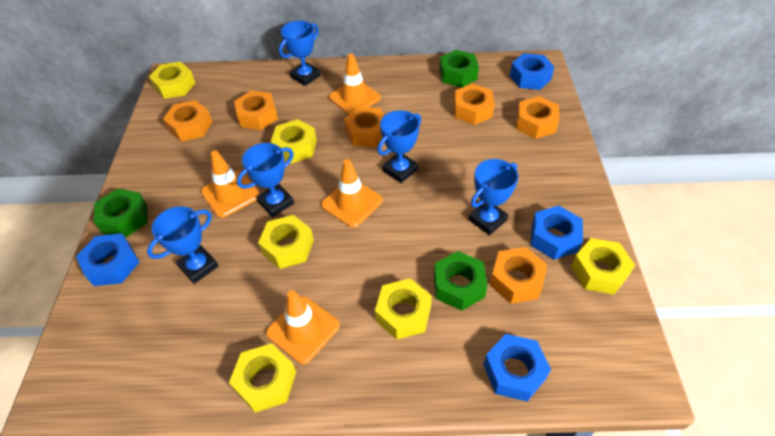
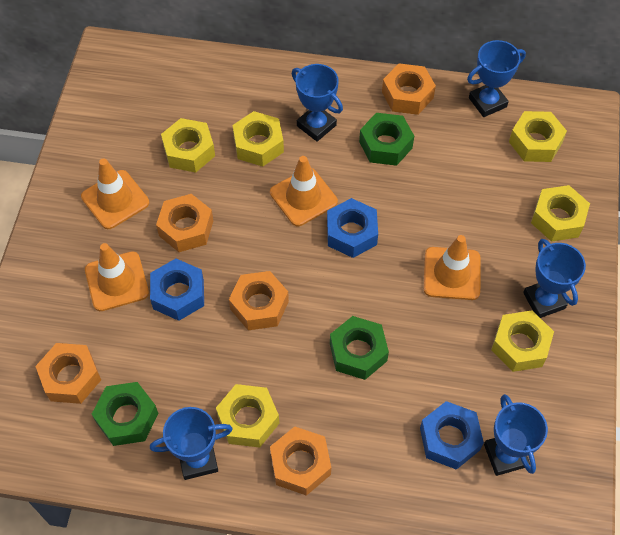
blue nut: [76,233,139,286] [483,334,551,402] [510,53,554,90] [531,206,583,260] = 4 -> [150,259,204,321] [327,198,378,258] [420,401,484,470] = 3
orange nut: [163,100,212,142] [234,91,278,130] [344,107,385,147] [453,84,495,125] [490,247,547,304] [516,96,559,139] = 6 -> [35,343,101,404] [156,194,213,252] [229,271,289,330] [270,426,331,496] [382,63,436,115] = 5

